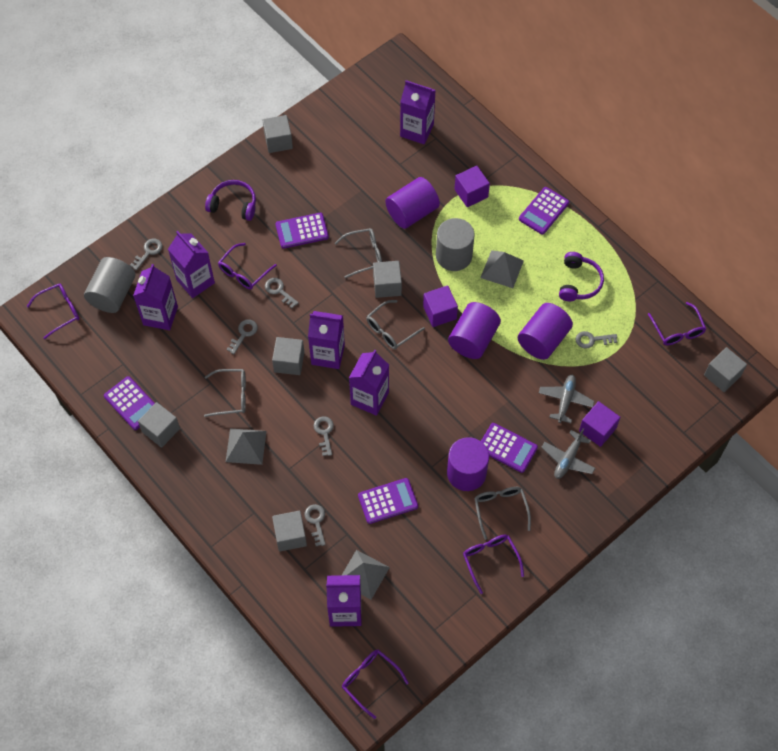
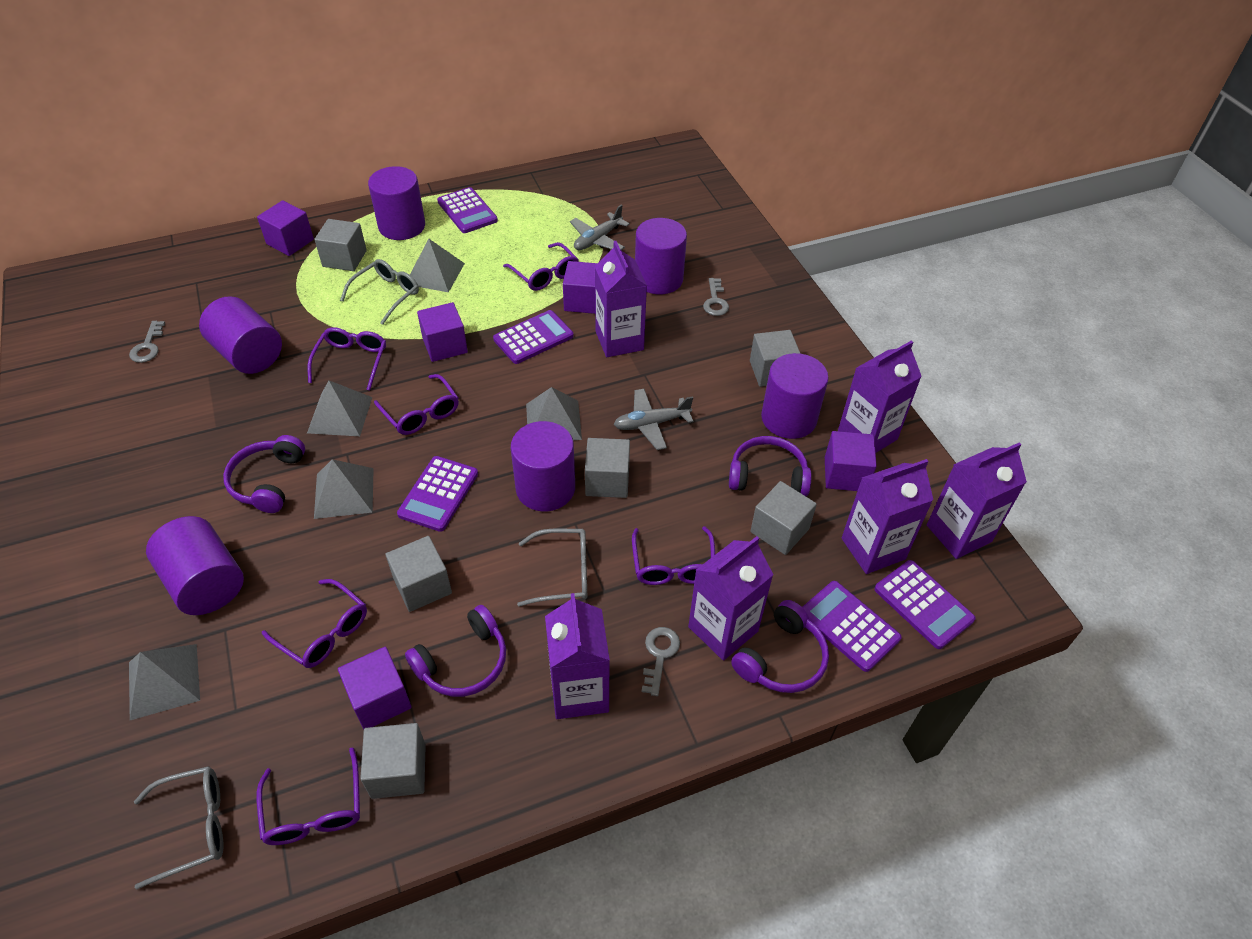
grey cylinder: [84,257,136,313] [436,218,475,271] = 2 -> none = 0
grey glasses: [204,369,246,417] [335,228,382,278] [366,300,425,349] [474,487,531,540] = 4 -> [134,766,223,889] [340,259,419,325] [517,529,587,607] = 3
grey key: [130,239,163,271] [226,319,258,354] [265,278,299,308] [304,504,326,546] [314,416,334,456] [576,331,617,349] = 6 -> [129,321,165,363] [642,627,680,696] [703,278,729,316] = 3
grey pyramid: [226,428,266,465] [342,550,390,600] [480,250,524,288] = 3 -> [129,644,200,720] [307,380,372,436] [314,459,374,519] [410,239,465,292] [526,387,582,440] = 5
purple cube: [423,285,458,327] [455,166,490,207] [579,401,620,447] = 3 -> [257,200,314,256] [338,647,412,729] [417,302,468,362] [563,261,598,314] [825,431,877,491] = 5
purple cylinder: [385,177,440,229] [447,437,489,491] [448,302,501,359] [518,303,573,360] = 4 -> [146,516,244,615] [199,296,282,374] [368,166,425,240] [511,421,575,511] [635,218,687,294] [761,353,829,439] = 6
purple glasses: [27,284,79,339] [218,243,277,290] [342,650,409,719] [463,534,524,594] [648,302,706,345] = 5 -> [257,747,360,845] [262,579,367,668] [308,327,386,390] [374,374,459,435] [503,242,579,291] [632,526,715,585] = 6
purple headphones: [205,180,256,221] [559,252,604,301] = 2 -> [223,435,305,513] [405,605,506,697] [729,436,812,496] [731,600,829,693] = 4

